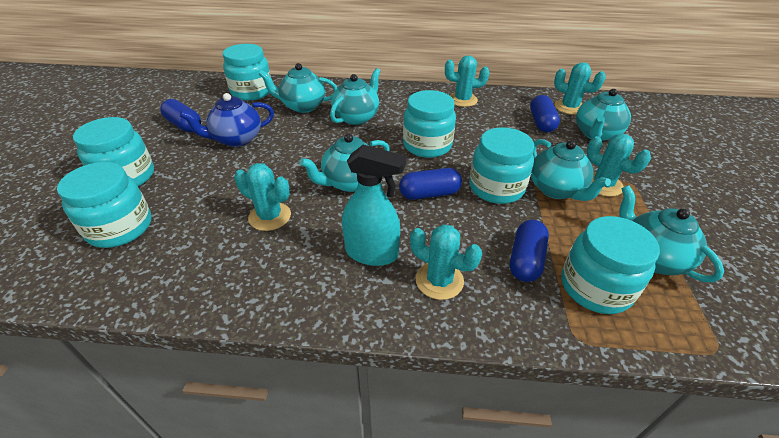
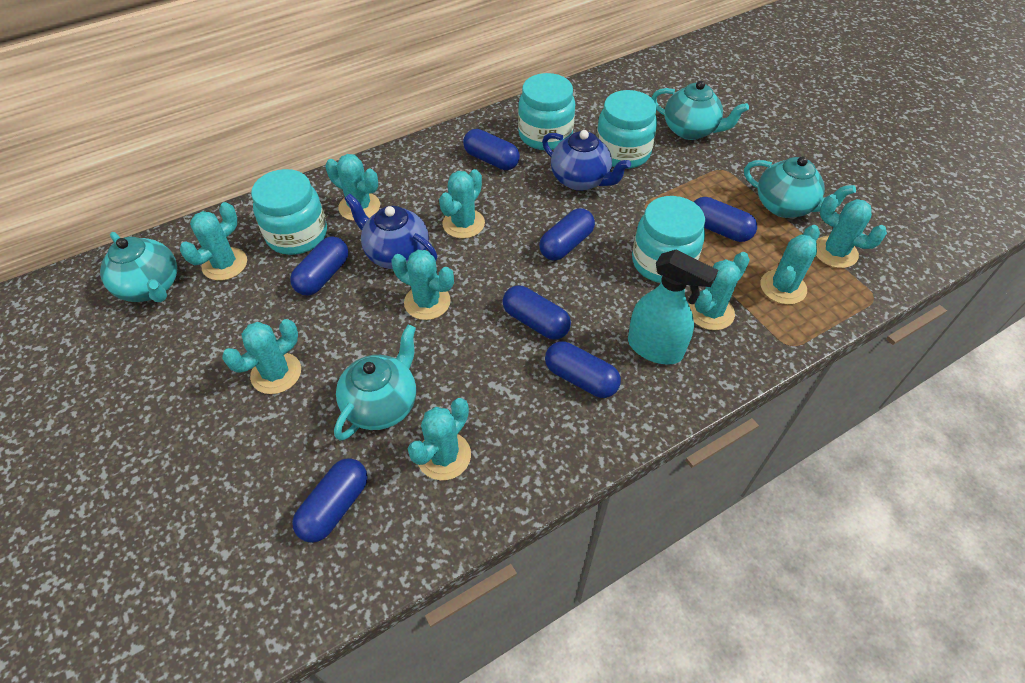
blue capsule: [160,99,201,132] [399,168,462,200] [510,220,549,282] [530,95,560,132] = 4 -> [290,237,349,295] [292,458,367,543] [463,129,520,170] [503,286,571,340] [539,208,595,261] [545,341,621,398] [694,197,757,242] = 7
blue teapot: [180,93,274,147] = 1 -> [344,194,437,269] [542,130,631,191] = 2
turquoise cactus: [234,163,291,231] [410,224,482,300] [445,55,490,107] [554,62,606,115] [587,134,651,197] = 5 -> [180,202,247,281] [222,319,301,394] [325,154,380,221] [391,250,454,320] [408,398,471,480] [439,169,485,239] [688,252,750,330] [761,225,820,305] [816,194,887,268] = 9
turquoise jar: [57,162,152,248] [73,117,154,187] [223,44,271,101] [403,90,456,158] [470,127,535,204] [561,216,660,314] = 6 -> [251,169,327,255] [518,73,575,150] [596,90,657,169] [632,196,705,283] = 4
turquoise teapot: [258,63,337,113] [299,134,390,192] [330,68,380,125] [531,139,611,201] [576,89,631,141] [619,185,724,282] = 6 -> [100,232,177,302] [334,325,416,441] [652,81,749,140] [744,156,856,218] = 4

